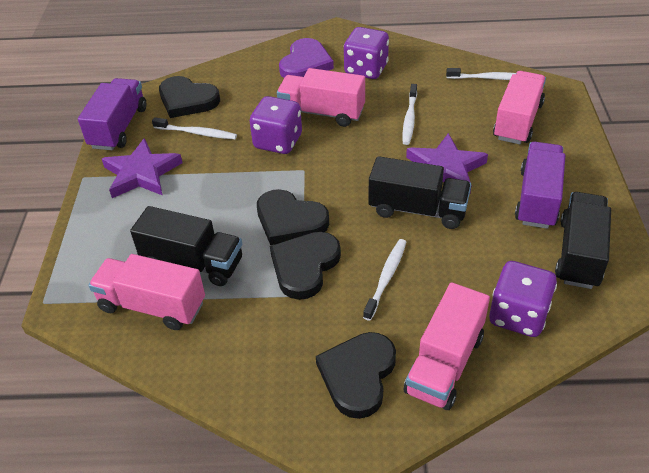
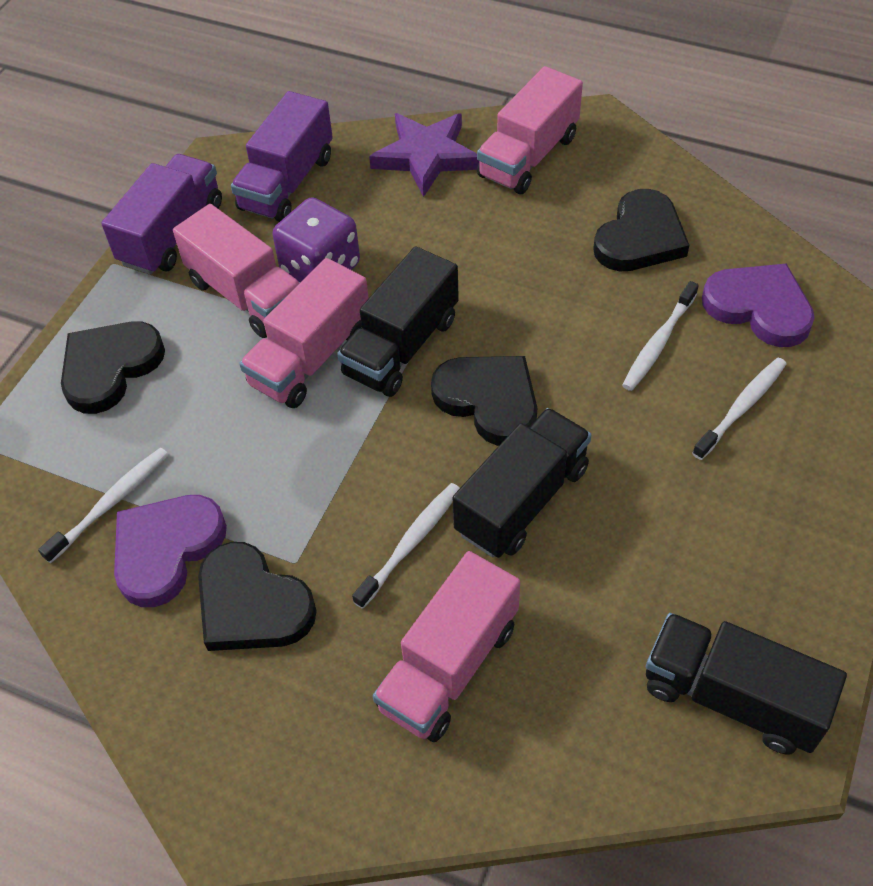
purple dice: [250,96,302,154] [344,27,389,79] [489,261,557,337] = 3 -> [272,197,360,282] = 1
purple heart: [279,38,334,78] = 1 -> [114,495,227,607] [702,263,815,347] = 2
purple star: [102,138,182,198] [406,133,488,193] = 2 -> [369,113,479,197] = 1

